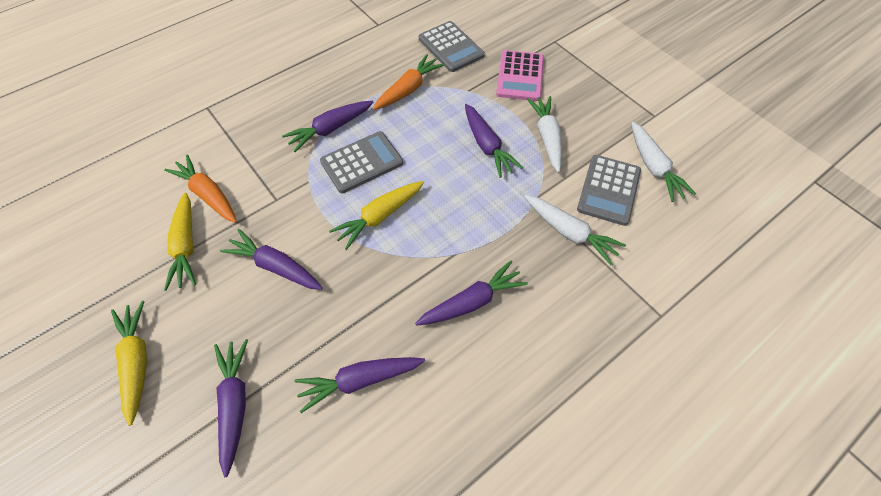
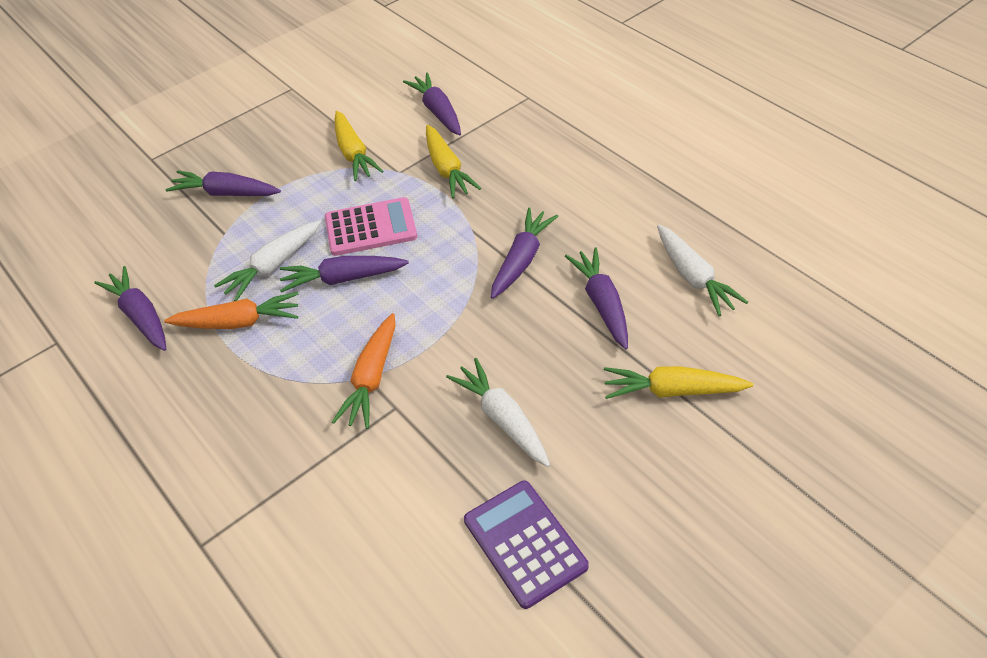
grey calculator: [320,131,403,193] [419,21,485,72] [577,155,641,226] = 3 -> none = 0
purple calculator: none = 0 -> [464,481,589,609] = 1

